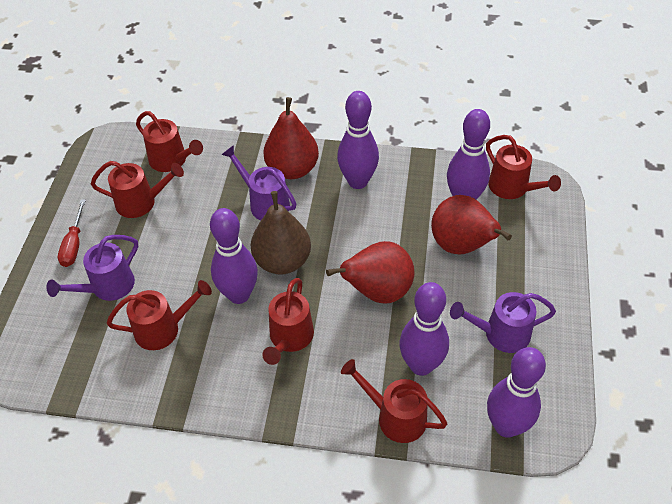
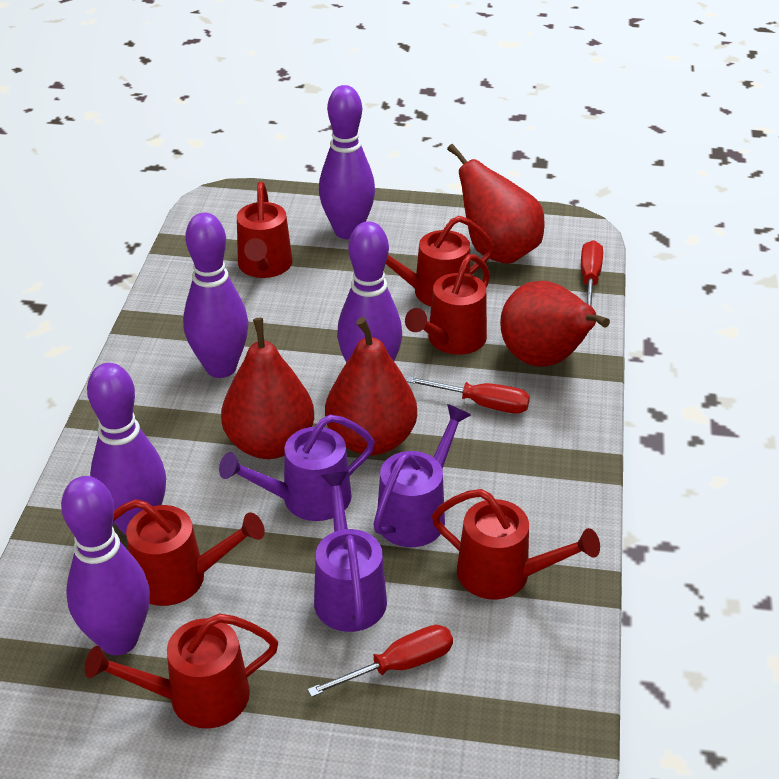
brown pear: [251,191,311,275] = 1 -> none = 0
red pear: [263,97,319,179] [326,241,415,303] [431,195,512,255] = 3 -> [221,318,314,459] [325,317,417,456] [447,144,545,264] [500,281,610,367] = 4
red screwdriver: [58,199,86,267] = 1 -> [308,625,453,697] [406,376,530,413] [581,240,603,307] = 3

